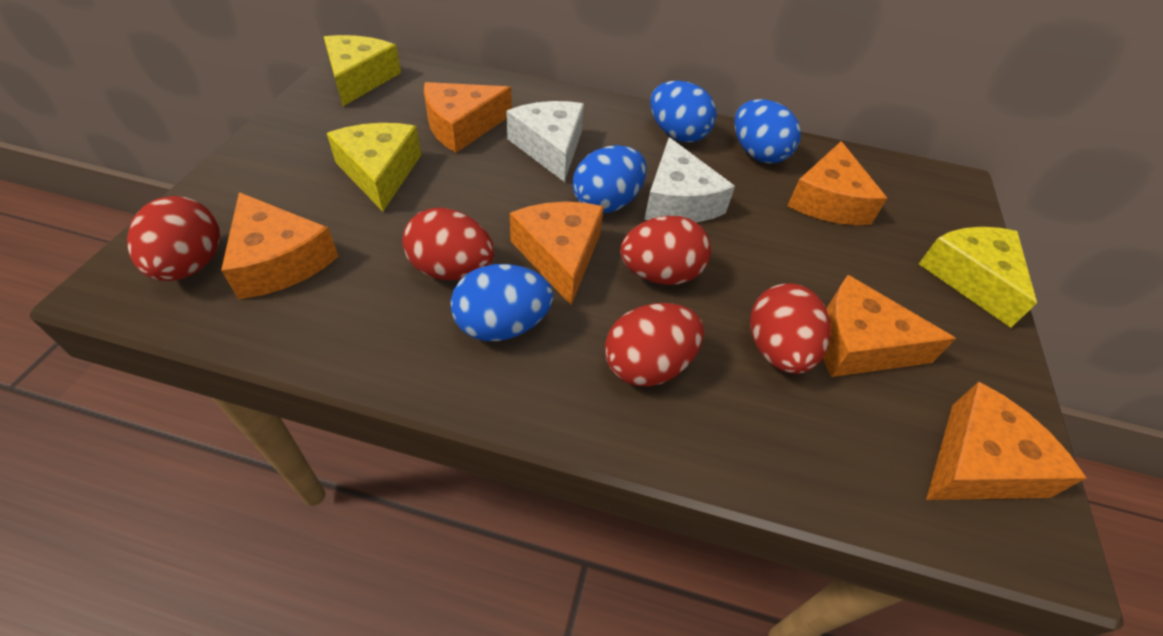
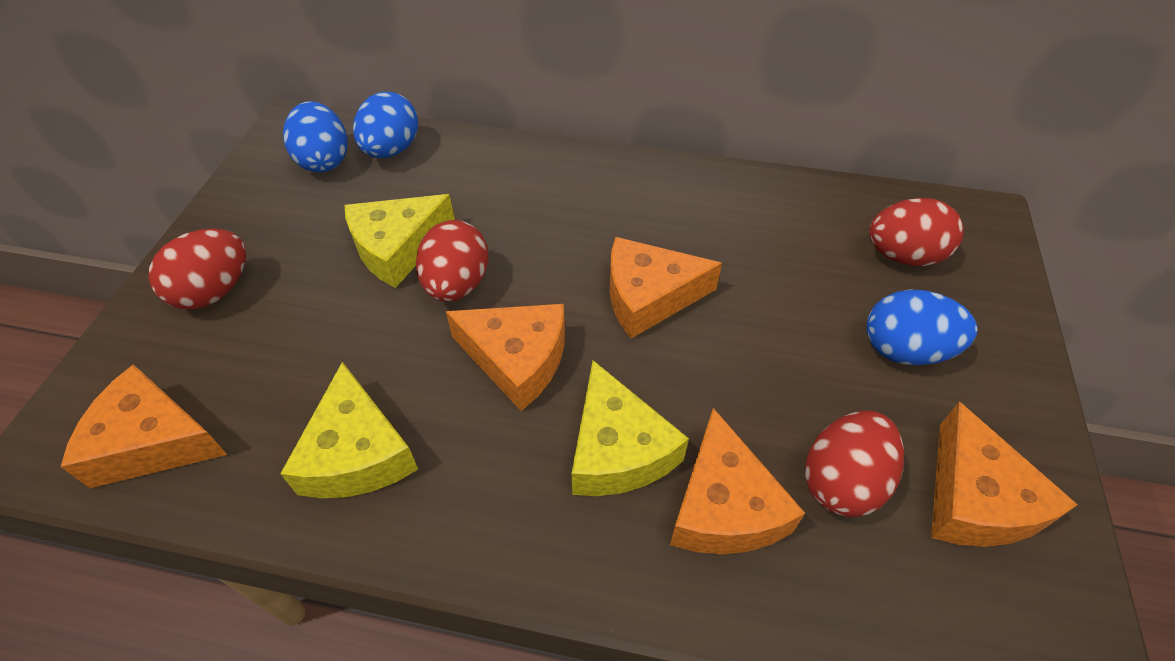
blue egg: [451,264,553,341] [573,145,647,213] [650,81,717,142] [734,99,801,164] = 4 -> [283,101,348,172] [353,92,418,158] [867,290,978,365] = 3
orange cheese: [221,192,339,299] [424,82,512,153] [510,202,604,305] [787,141,887,225] [823,275,956,377] [926,382,1086,500] = 6 -> [61,364,227,488] [446,304,565,411] [610,237,722,338] [670,408,805,554] [931,401,1078,547] = 5
red egg: [127,196,220,281] [402,208,494,280] [605,303,704,386] [620,216,711,285] [750,283,831,374] = 5 -> [149,228,246,310] [416,220,489,302] [805,410,904,517] [869,198,964,266] = 4
white cheese: [506,101,584,182] [644,137,735,223] = 2 -> none = 0

